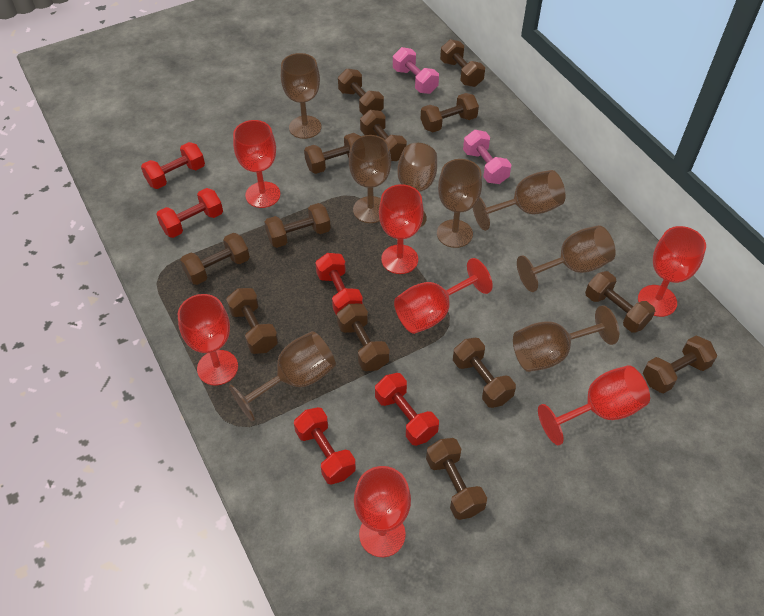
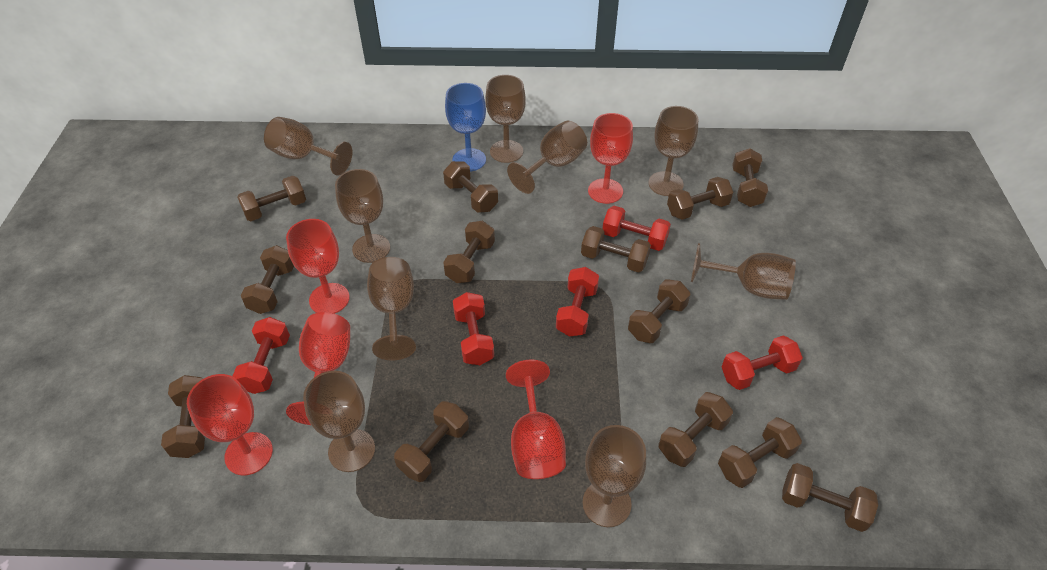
blue goblet: none = 0 -> [445,83,486,171] = 1
brown goblet: [229,331,336,422] [281,53,322,139] [349,135,391,223] [397,143,437,227] [437,159,482,248] [473,170,566,231] [513,306,619,372] [517,225,616,292] = 8 -> [264,117,352,176] [303,371,375,472] [335,169,390,263] [367,257,416,360] [485,75,526,163] [507,121,587,194] [583,425,646,527] [649,106,698,196] [691,243,796,300] = 9
pink dumbbell: [393,47,439,94] [463,130,512,184] = 2 -> none = 0
red goblet: [178,294,238,386] [233,120,280,208] [354,466,411,557] [379,184,424,274] [394,258,493,334] [538,365,650,445] [638,226,706,317] = 7 -> [187,374,273,475] [286,219,350,314] [286,312,350,425] [506,359,566,479] [588,113,633,204] = 5

